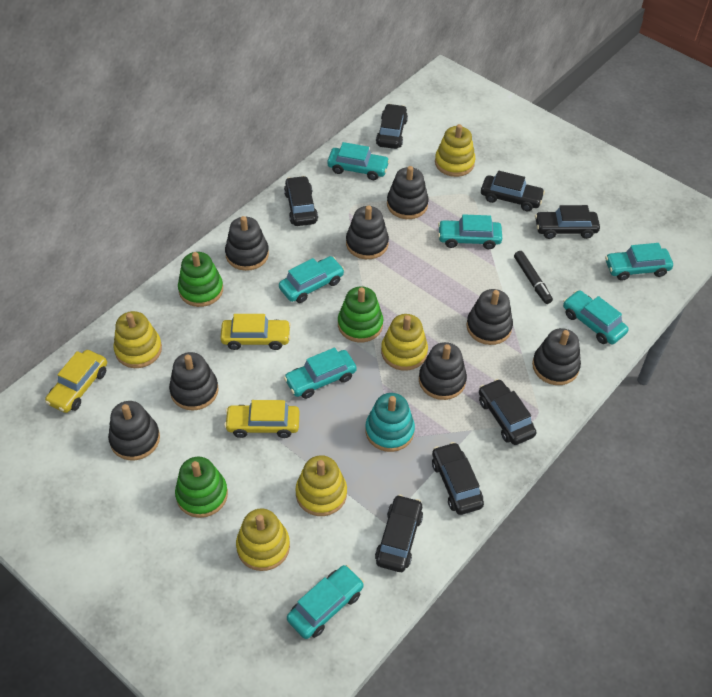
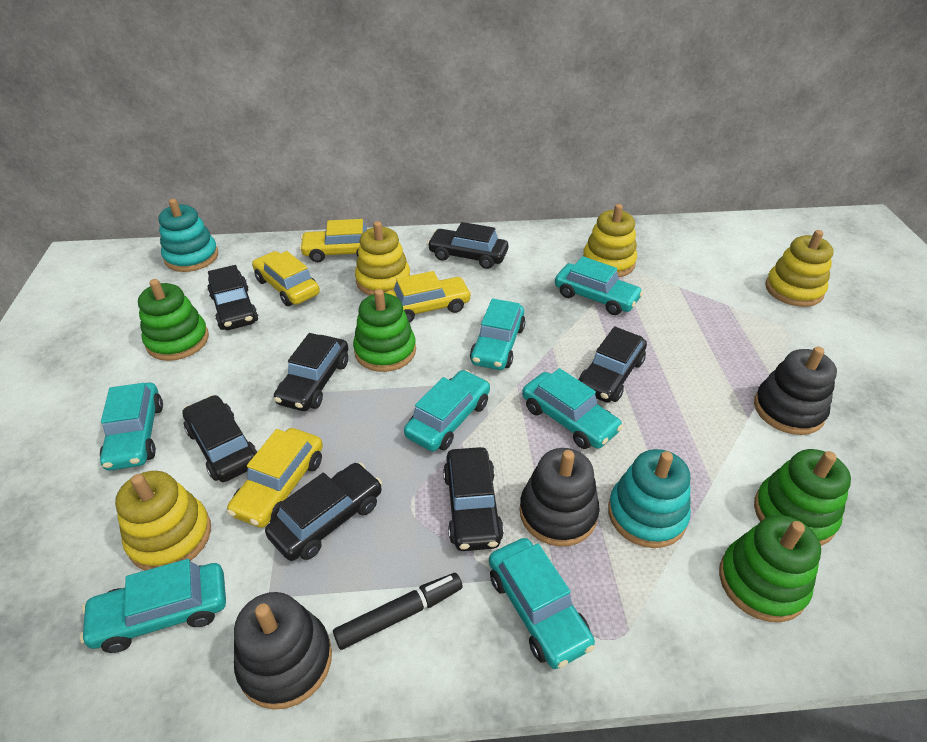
black stacking toy: [108,401,160,460] [169,352,219,411] [225,216,269,271] [346,205,389,259] [387,166,429,219] [419,342,467,400] [466,289,513,345] [532,328,581,385] = 8 -> [234,592,332,710] [519,448,600,546] [754,347,837,435] = 3
green stacking toy: [175,457,228,518] [178,252,223,307] [338,286,383,342] = 3 -> [138,279,209,361] [353,289,416,372] [719,515,821,622] [754,449,851,546] = 4
turquoise stacking toy: [365,393,415,452] = 1 -> [158,199,218,272] [608,449,691,548] = 2
yellow car: [45,350,107,413] [220,314,291,350] [224,400,299,438] = 3 -> [227,428,323,528] [252,251,320,306] [299,219,368,262] [384,271,472,323] = 4
yellow stacking toy: [113,311,162,368] [236,509,290,571] [296,455,347,516] [381,314,428,371] [435,124,475,177] = 5 -> [115,471,211,570] [355,221,410,295] [583,204,637,277] [765,230,834,307] = 4

